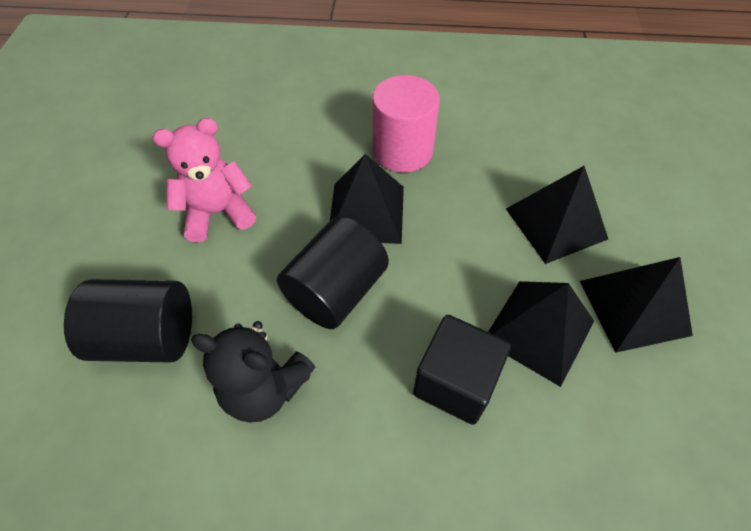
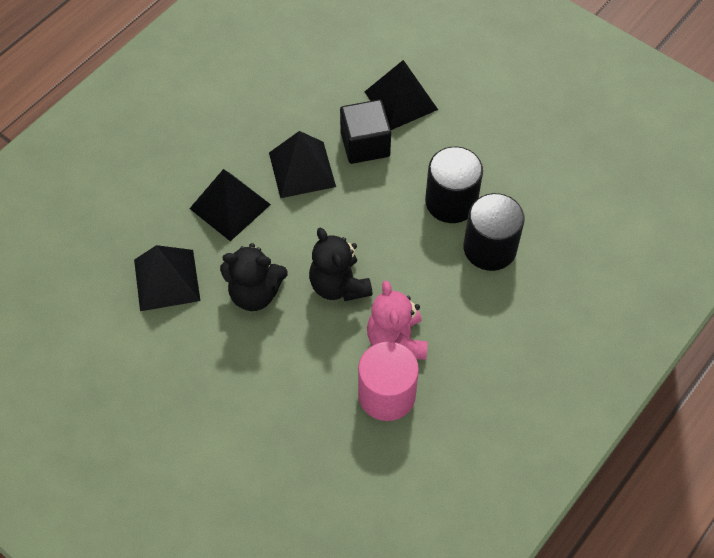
black teddy bear: [191,321,315,423] = 1 -> [220,243,288,311] [309,228,373,301] = 2

